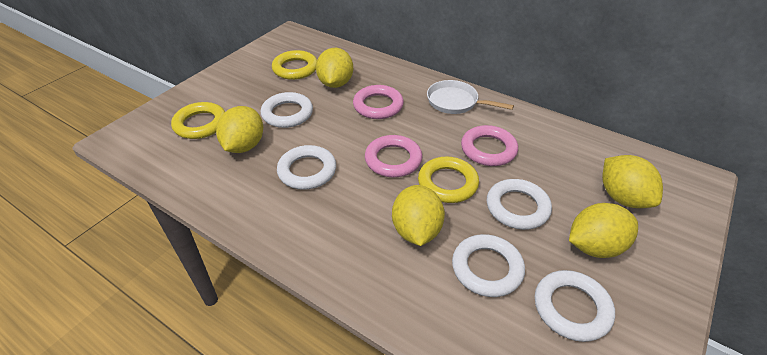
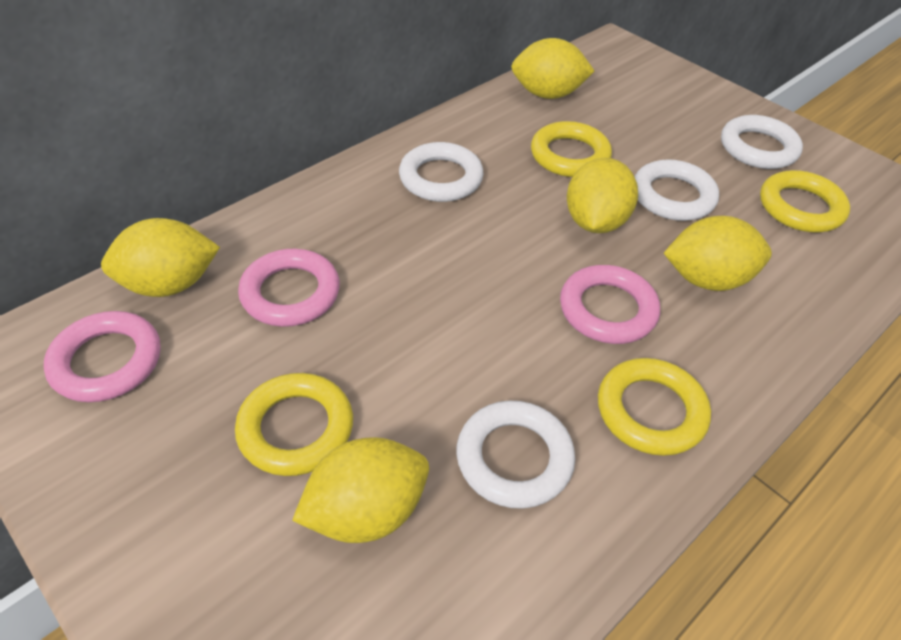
white pan: [427,80,514,114] = 1 -> none = 0
white ring: [261,92,313,128] [277,145,336,190] [452,234,525,297] [487,179,552,230] [535,270,615,342] = 5 -> [399,142,483,202] [456,401,575,509] [635,159,719,221] [721,115,803,169] = 4
yellow ring: [171,102,225,139] [272,50,317,80] [418,157,479,203] = 3 -> [235,373,353,476] [531,121,612,177] [598,358,711,456] [760,170,850,233] = 4

